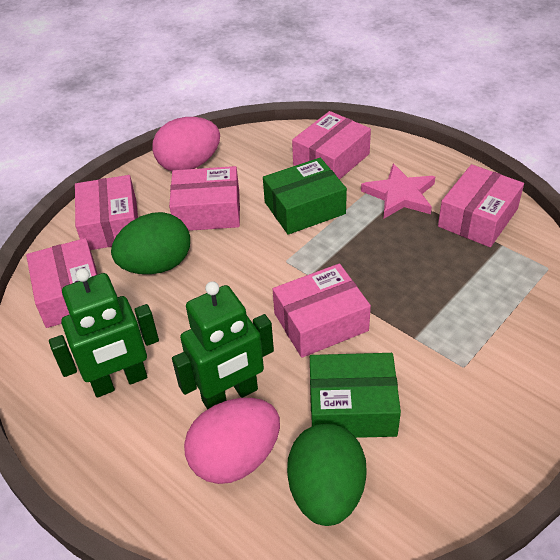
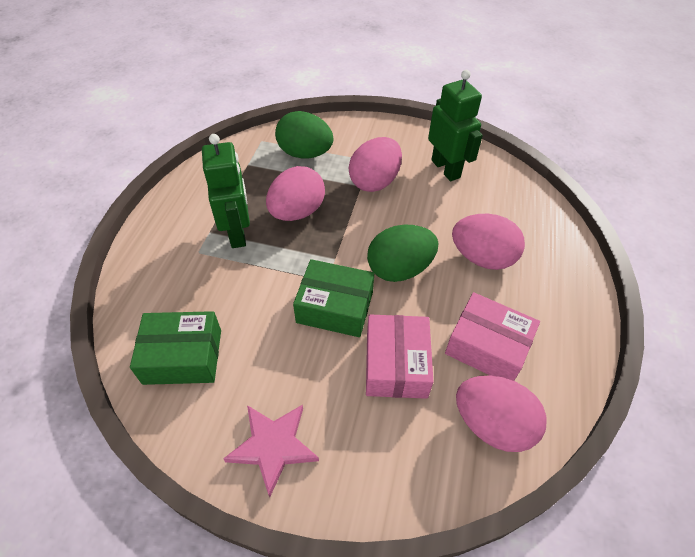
pink box: [26,238,98,328] [75,175,138,250] [169,166,240,231] [273,263,371,358] [292,111,371,180] [438,164,524,247] = 6 -> [366,315,433,399] [445,292,540,381] = 2
pink egg: [152,117,220,172] [184,398,280,484] = 2 -> [266,166,325,221] [349,137,402,192] [452,214,525,270] [456,376,547,452] = 4

